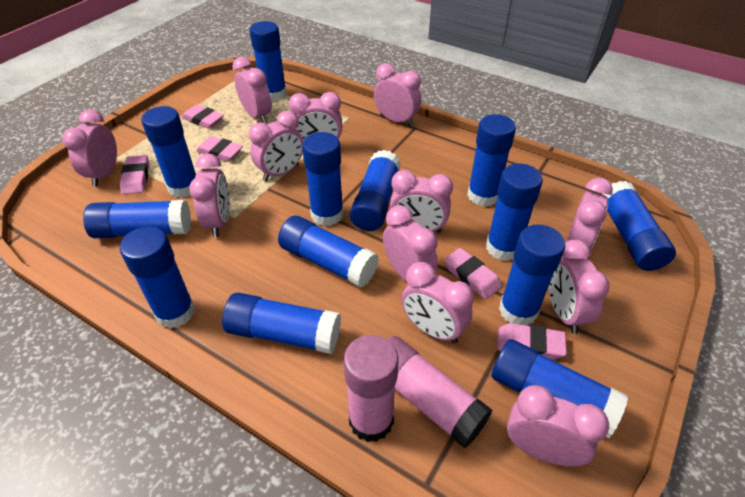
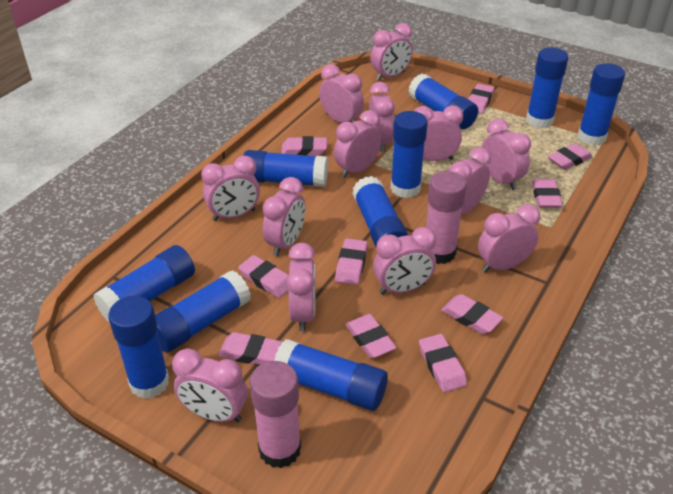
blue glue stick: [83,200,191,238] [120,226,195,329] [142,106,196,198] [222,293,341,354] [249,21,287,102] [278,216,379,288] [302,132,343,226] [350,150,401,231] [467,114,516,207] [486,164,543,261] [491,339,628,438] [499,224,565,326] [602,181,676,271] = 13 -> [94,245,195,323] [108,296,169,399] [155,270,251,352] [243,150,328,187] [274,339,388,411] [352,176,408,247] [390,111,428,198] [408,74,478,129] [526,48,569,128] [578,63,625,145] = 10
pink clock: [62,109,117,187] [189,154,230,237] [232,57,272,124] [249,111,303,181] [289,92,342,141] [374,63,421,126] [383,205,438,282] [389,170,453,233] [401,262,474,344] [507,385,609,467] [548,239,609,334] [566,178,613,251] = 12 -> [172,349,248,422] [201,156,260,221] [262,177,305,256] [287,243,316,331] [319,64,364,123] [334,110,382,178] [369,82,395,152] [370,23,413,81] [373,227,436,295] [414,105,463,161] [448,147,491,214] [478,204,540,273] [482,118,531,190] = 13
pink eraser: [120,155,149,195] [182,105,224,128] [196,136,243,162] [444,248,502,299] [497,323,567,360] = 5 -> [218,332,282,365] [238,255,289,298] [281,136,327,156] [335,238,368,285] [345,314,397,358] [419,334,467,392] [441,294,503,334] [468,84,494,114] [532,179,563,208] [548,143,592,170] = 10

